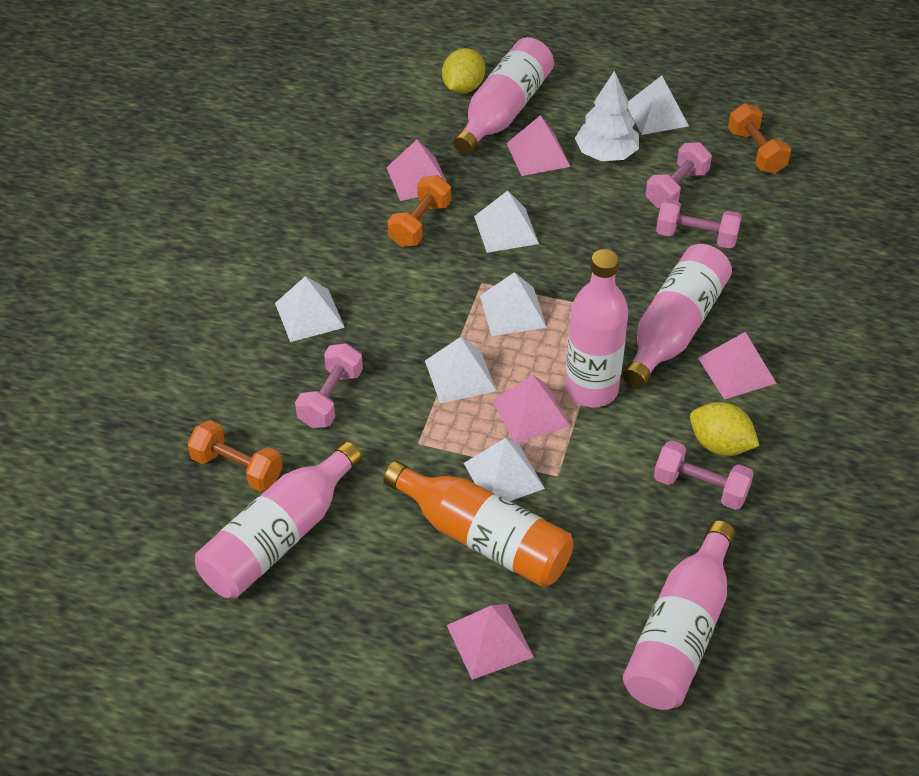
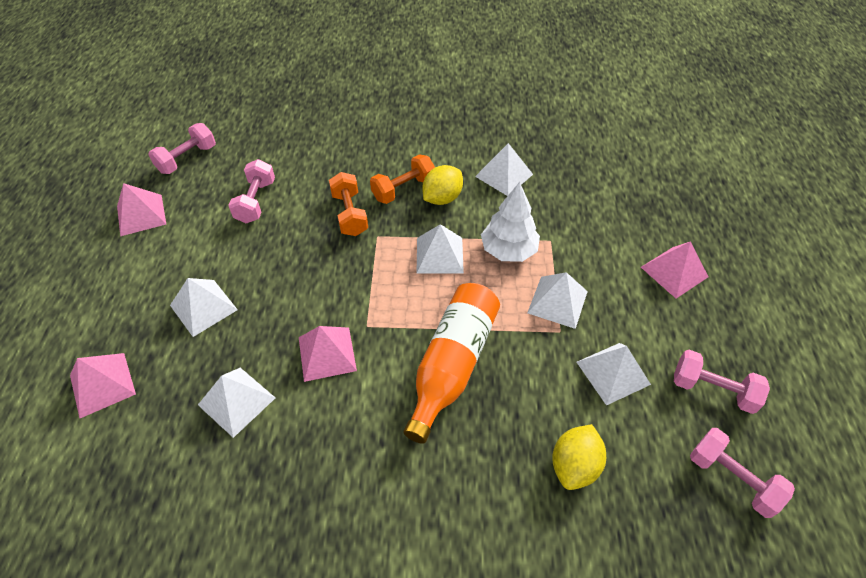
orange dumbbell: [187,420,283,491] [388,175,451,247] [728,103,791,174] = 3 -> [329,172,368,236] [370,154,435,204] = 2
pink bottle: [195,441,362,599] [453,37,554,155] [565,249,629,408] [623,244,732,388] [623,521,735,710] = 5 -> none = 0
pink pyramid: [386,140,447,201] [447,604,534,680] [492,375,570,443] [507,115,570,176] [698,332,777,399] = 5 -> [70,353,136,419] [117,183,166,236] [299,326,357,382] [641,241,708,298] = 4

